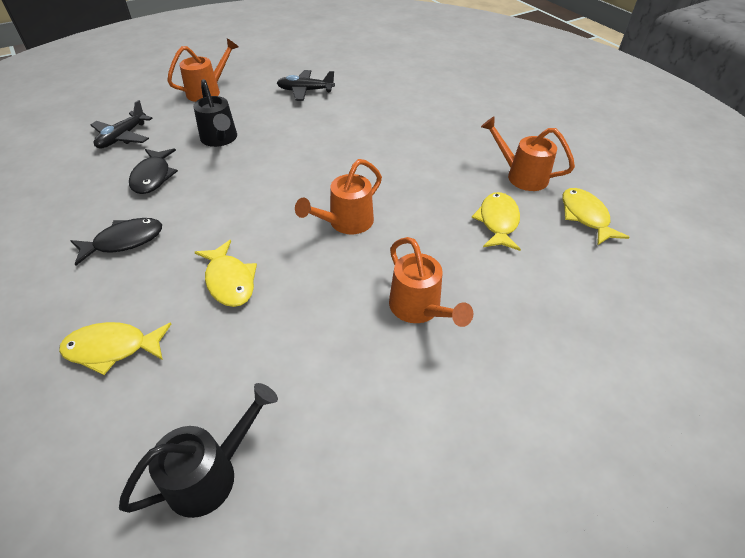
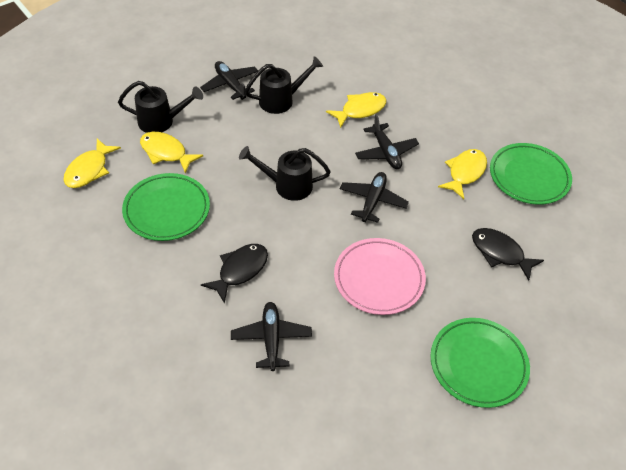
black plane: [90,100,153,148] [277,70,335,101] = 2 -> [200,61,258,100] [231,302,312,371] [340,172,409,223] [355,114,419,169] = 4
black watering can: [119,383,278,518] [193,79,237,147] = 2 -> [118,81,203,133] [239,146,331,201] [245,56,323,114] = 3
green plate: none = 0 -> [122,173,210,241] [430,318,530,408] [490,143,572,205] = 3
orange watering can: [167,38,238,102] [295,159,382,234] [389,237,473,327] [481,116,575,191] = 4 -> none = 0
pink plate: none = 0 -> [334,238,426,315] = 1

